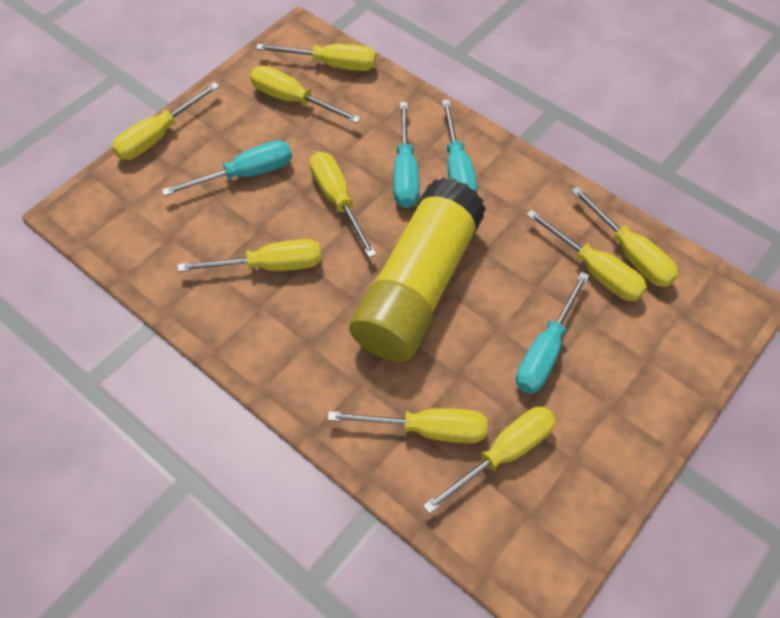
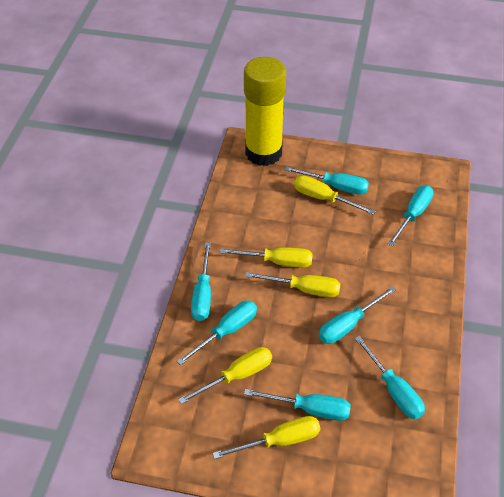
turquoise screwdriver: [162,140,292,196] [394,102,419,208] [442,100,477,191] [516,272,590,393] = 4 -> [177,301,257,365] [191,242,211,321] [244,389,351,421] [284,166,369,195] [319,286,396,344] [355,336,425,419] [388,186,434,247] = 7
yellow screwdriver: [112,82,220,160] [178,239,321,272] [250,66,361,123] [256,44,376,71] [310,152,377,258] [327,408,487,443] [423,407,556,514] [526,209,647,301] [571,187,678,287] = 9 -> [178,347,272,404] [213,416,320,459] [220,247,313,268] [245,272,341,297] [294,175,376,215] = 5

